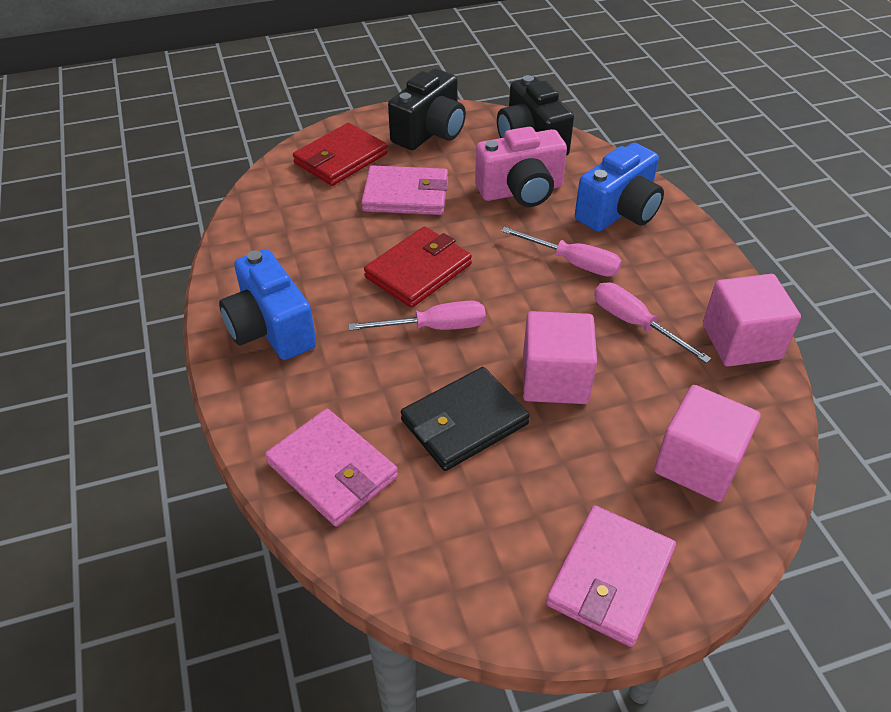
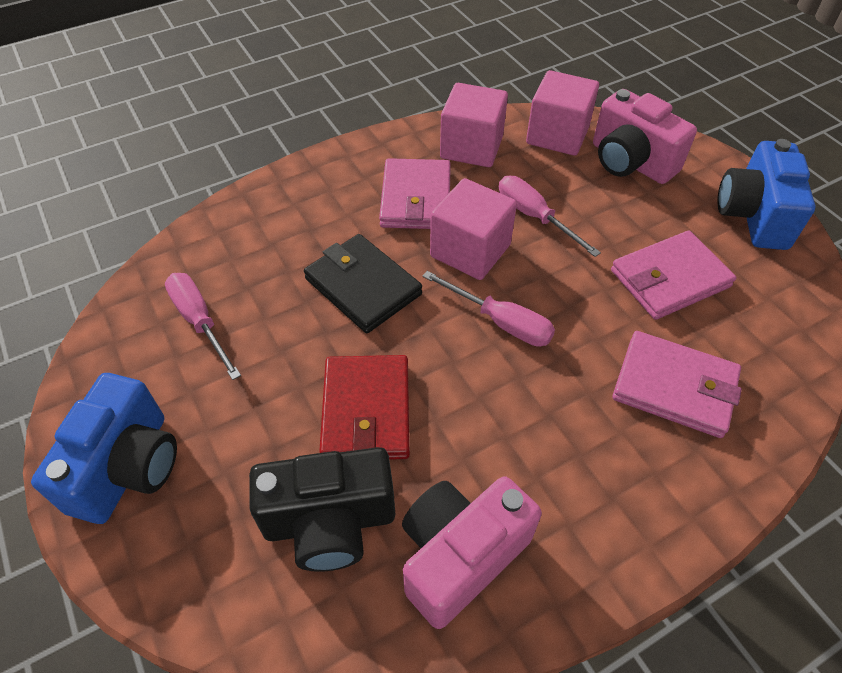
black camera: [388,69,466,150] [497,75,574,156] = 2 -> [249,447,395,572] = 1
pink camera: [475,127,567,207] = 1 -> [402,476,542,629] [593,89,697,184] = 2
red wallet: [293,123,388,186] [364,226,472,308] = 2 -> [319,355,410,460] = 1

